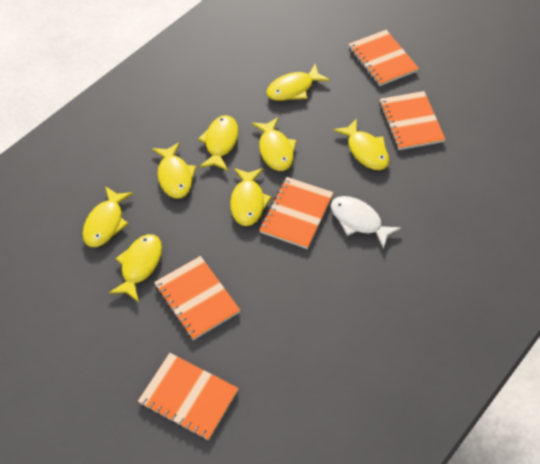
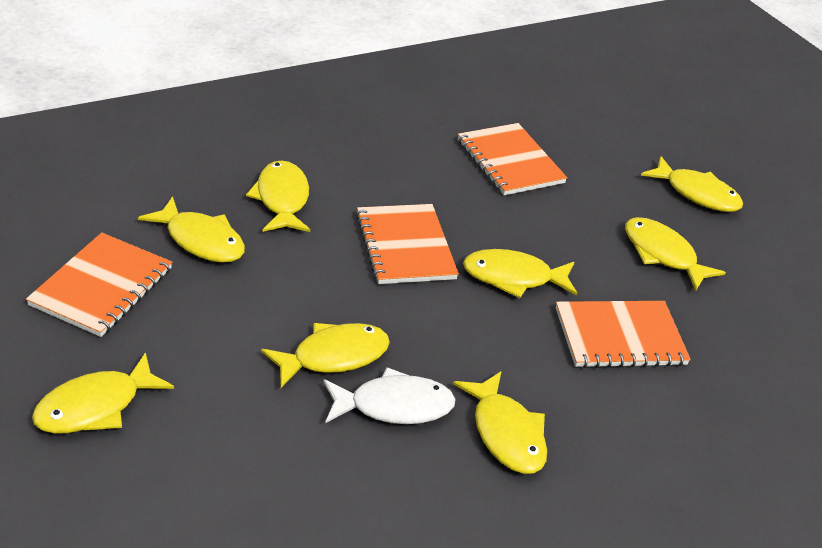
orange notebook: [138,353,239,440] [154,256,240,340] [259,177,334,249] [348,30,419,86] [379,91,446,150] = 5 -> [26,233,172,337] [356,204,459,284] [458,123,567,195] [556,301,691,368] = 4

